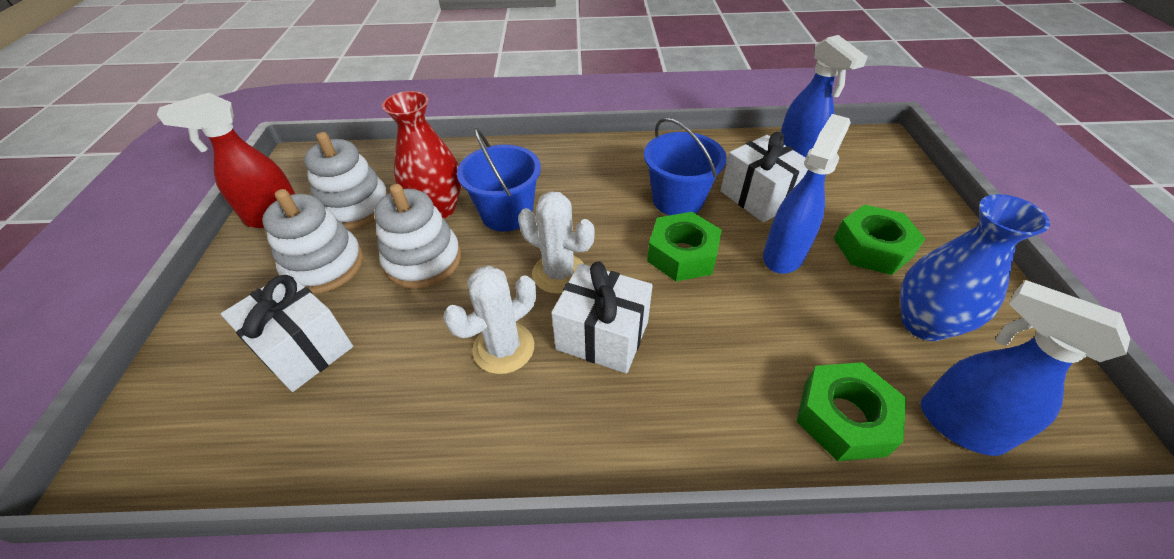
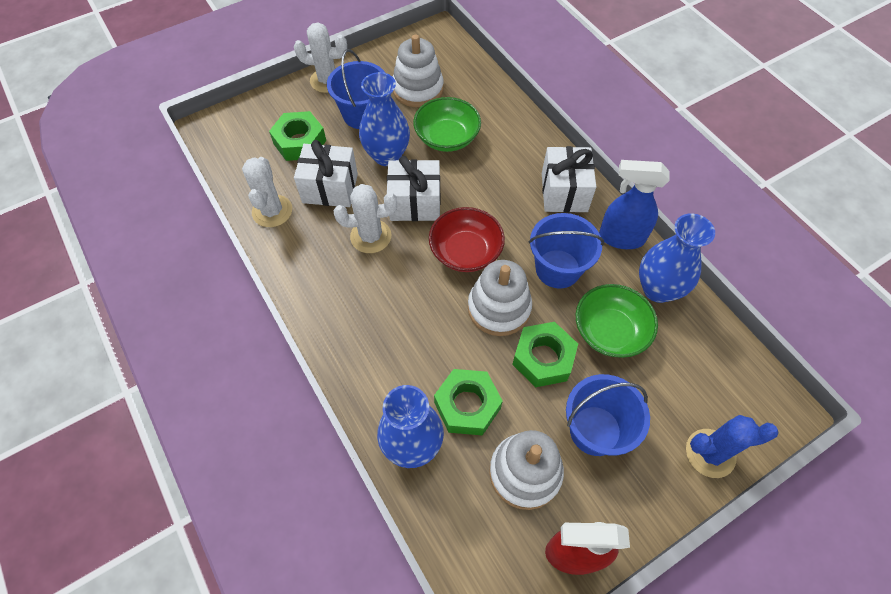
blue bucket: [457,128,541,232] [644,118,727,215] = 2 -> [327,49,385,129] [529,213,604,289] [566,374,650,456] = 3
blue cactus: none = 0 -> [686,415,779,478] = 1
blue spray bottle: [763,114,851,274] [781,35,868,157] [920,280,1130,456] = 3 -> [599,160,670,249] = 1
blue vase: [900,194,1050,341] = 1 -> [359,72,410,166] [377,385,444,468] [639,213,715,303] = 3
green bowl: none = 0 -> [413,97,481,152] [576,284,658,358] = 2
red bowl: none = 0 -> [429,207,505,272] = 1
red vase: [382,91,461,219] = 1 -> none = 0
white cactus: [443,265,536,374] [518,191,595,294] = 2 -> [242,157,292,227] [294,23,347,93] [334,184,397,253] = 3

